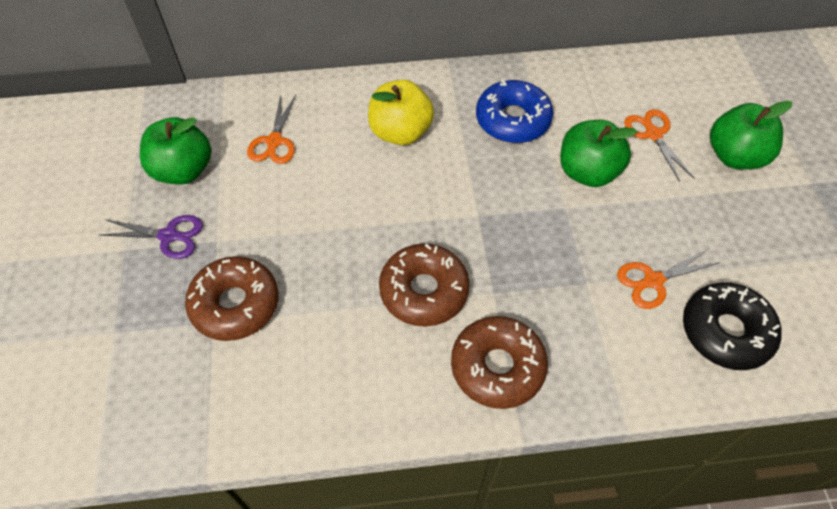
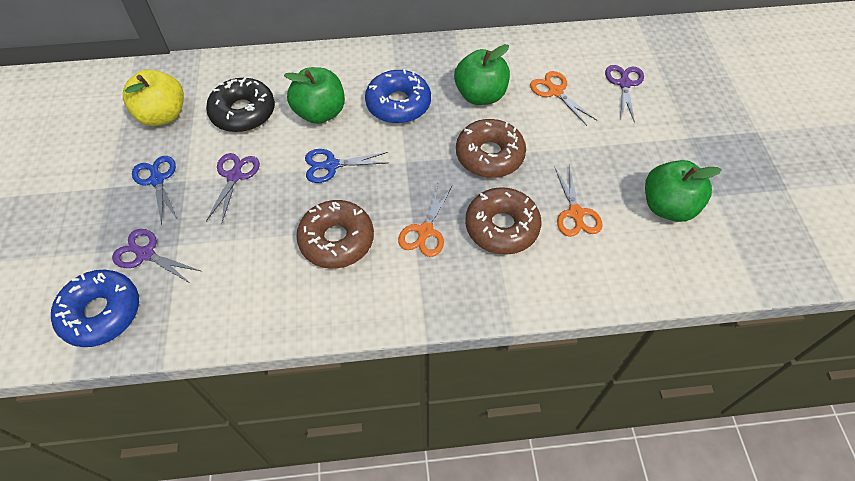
blue donut: [476,79,553,143] = 1 -> [51,270,139,347] [365,69,431,124] = 2
blue scissors: none = 0 -> [132,156,177,225] [305,149,388,183] = 2
purple scissors: [100,215,203,259] = 1 -> [112,229,201,284] [206,153,260,224] [605,65,644,123] = 3

